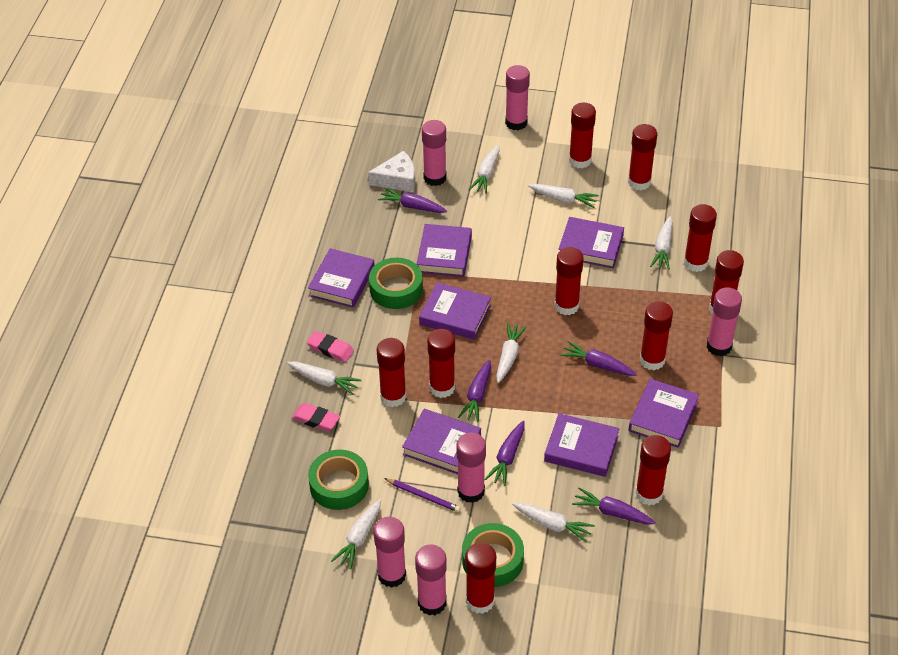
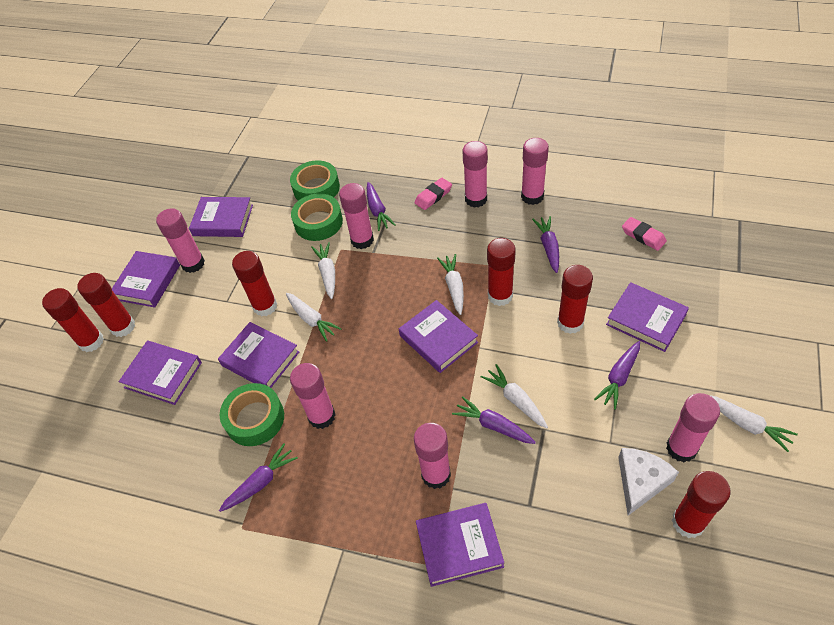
pink glue stick: [373,517,406,588] [415,544,447,615] [422,120,447,186] [456,433,486,503] [505,65,530,130] [707,287,742,357] = 6 -> [156,208,205,273] [290,363,336,429] [339,183,374,249] [414,423,451,489] [462,141,488,208] [521,138,549,205] [666,393,720,462] = 7
purple pencil: [384,478,461,512] = 1 -> none = 0
red glue stick: [377,338,406,407] [427,329,455,398] [465,543,496,614] [554,247,584,315] [569,103,596,168] [628,124,657,190] [635,435,671,505] [640,301,673,370] [684,204,717,272] [709,250,744,314] = 10 -> [42,288,104,352] [77,273,135,337] [232,251,277,316] [487,238,516,306] [557,265,593,334] [672,471,731,538] = 6
white carrot: [287,361,361,395] [331,500,381,569] [469,145,500,194] [496,323,527,383] [512,503,595,543] [528,184,599,208] [650,216,673,270] = 7 -> [286,293,342,342] [311,242,335,299] [437,254,464,315] [481,364,548,429] [709,395,798,452] = 5

